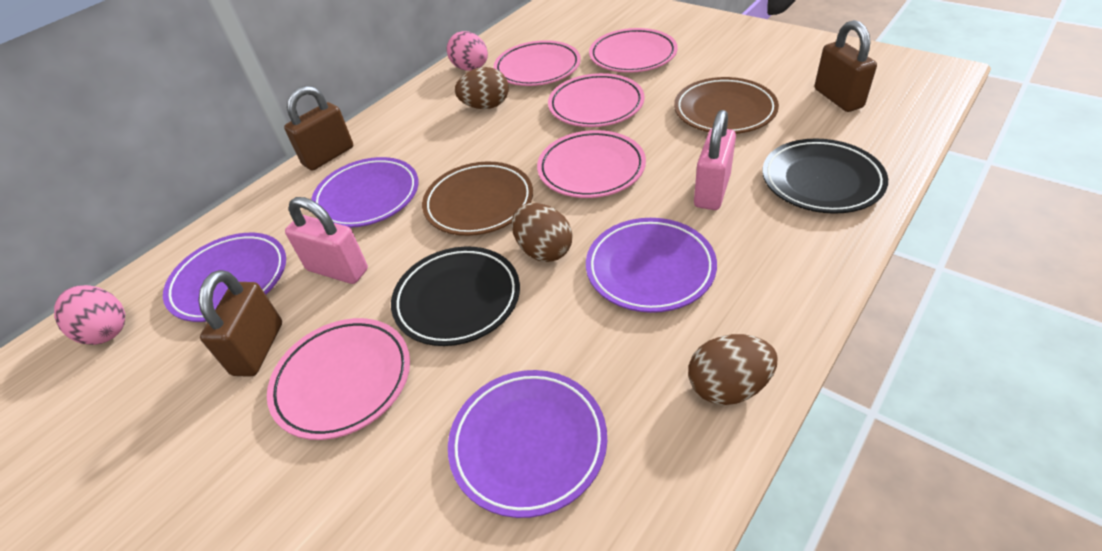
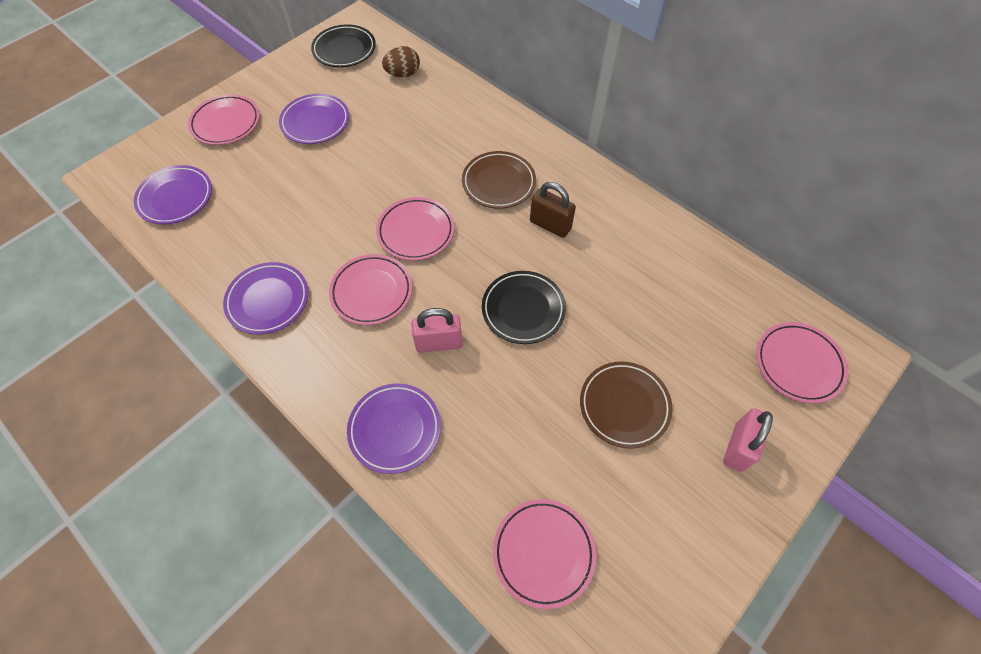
brown egg: [455,67,509,109] [512,203,572,262] [688,334,777,405] = 3 -> [382,46,420,77] = 1
brown padlock: [199,270,282,377] [284,86,353,171] [814,20,877,112] = 3 -> [530,182,576,238] = 1
pink egg: [54,285,125,345] [447,31,488,71] = 2 -> none = 0

